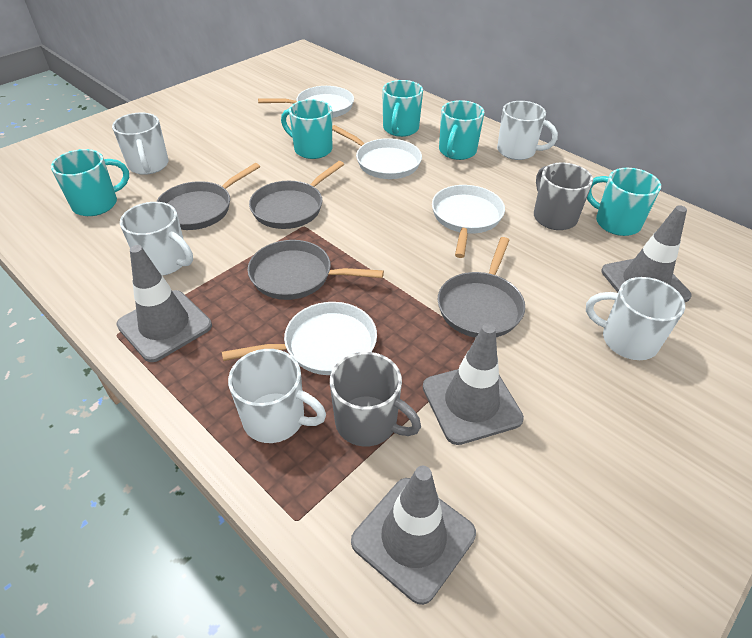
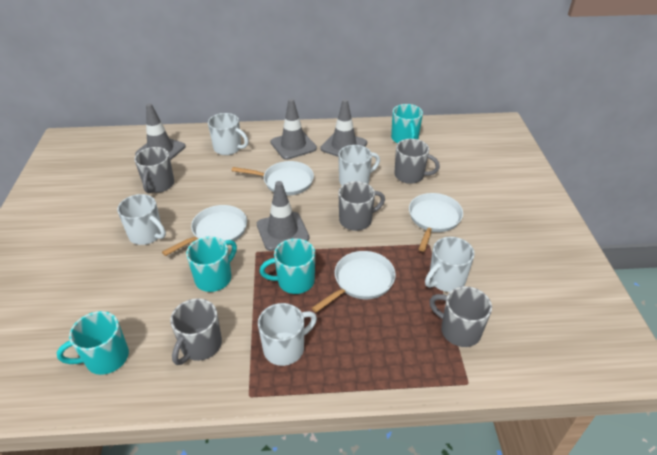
grey mug: [330,352,421,446] [534,163,593,230] = 2 -> [134,147,174,193] [170,298,222,365] [338,181,385,231] [394,139,440,184] [429,286,492,347] = 5
grey pan: [156,163,260,230] [248,240,384,300] [249,161,344,229] [438,237,525,338] = 4 -> none = 0
turquoise mug: [51,149,129,216] [281,99,332,159] [382,80,423,137] [439,100,484,160] [587,168,661,236] = 5 -> [57,311,129,375] [186,236,237,292] [260,238,315,294] [391,104,423,143] = 4

